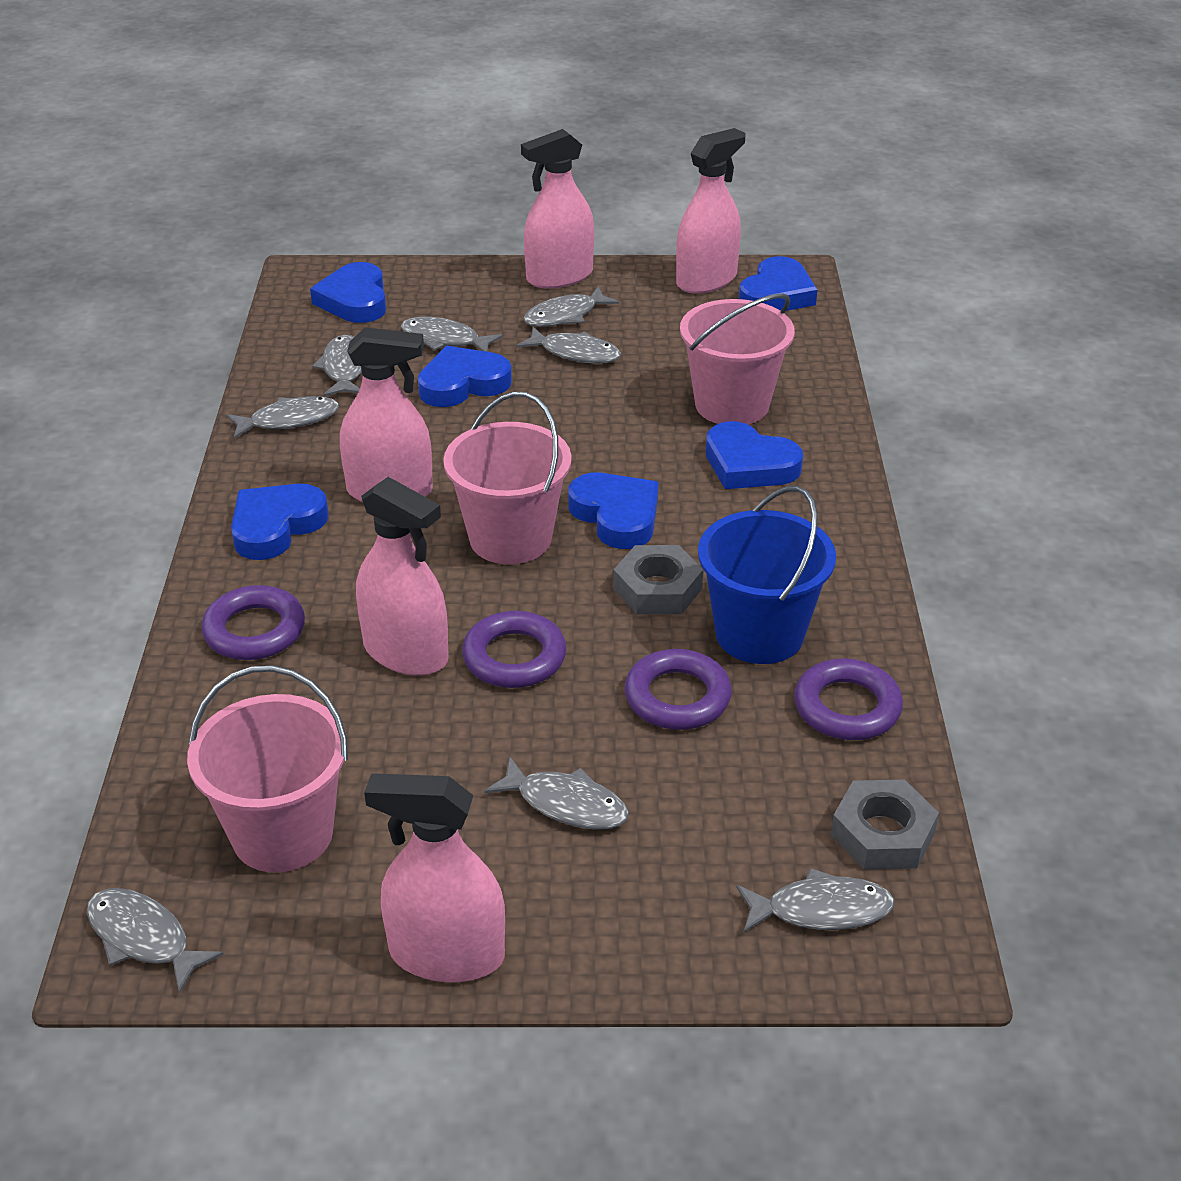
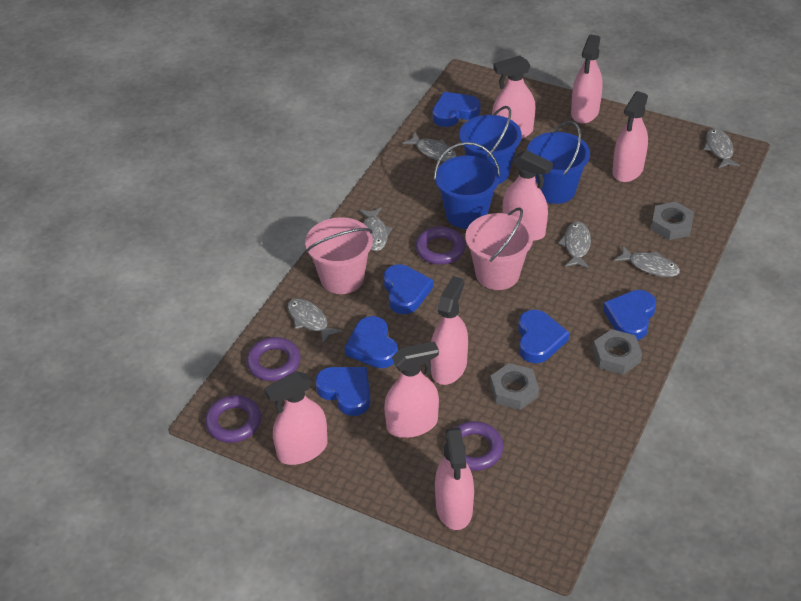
blue bucket: [698,486,836,664] = 1 -> [434,142,501,229] [460,106,522,184] [527,121,590,204] = 3
grey fish: [87,888,224,994] [226,396,339,439] [312,335,362,396] [401,317,503,352] [484,756,629,830] [517,327,621,364] [523,286,619,327] [736,868,895,932] = 8 -> [288,298,342,343] [359,208,392,251] [402,132,457,162] [558,222,591,268] [614,246,680,277] [704,128,740,169] = 6
grey nut: [613,545,703,614] [831,780,939,870] = 2 -> [490,363,539,410] [593,329,642,375] [651,201,694,240] = 3
pink bucket: [187,665,348,873] [443,391,572,564] [680,293,795,425] = 3 -> [305,217,373,294] [465,208,533,290] = 2
pink spray bottle: [340,327,433,502] [356,477,449,676] [364,773,505,983] [521,129,594,289] [676,128,745,294] = 5 -> [264,371,328,465] [384,341,439,438] [430,276,468,385] [435,428,474,530] [492,56,536,139] [502,150,553,241] [571,34,603,124] [612,91,648,182] = 8

